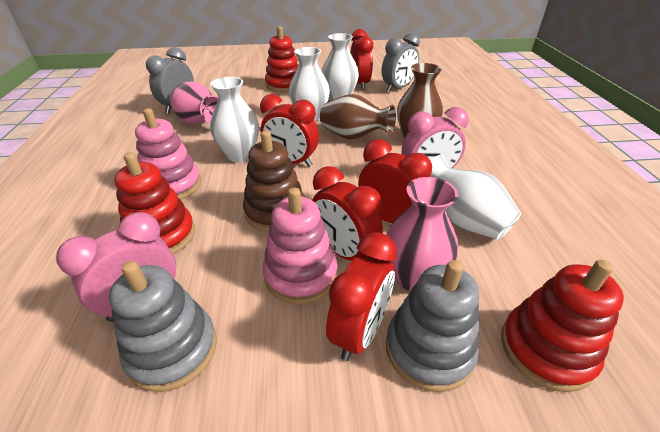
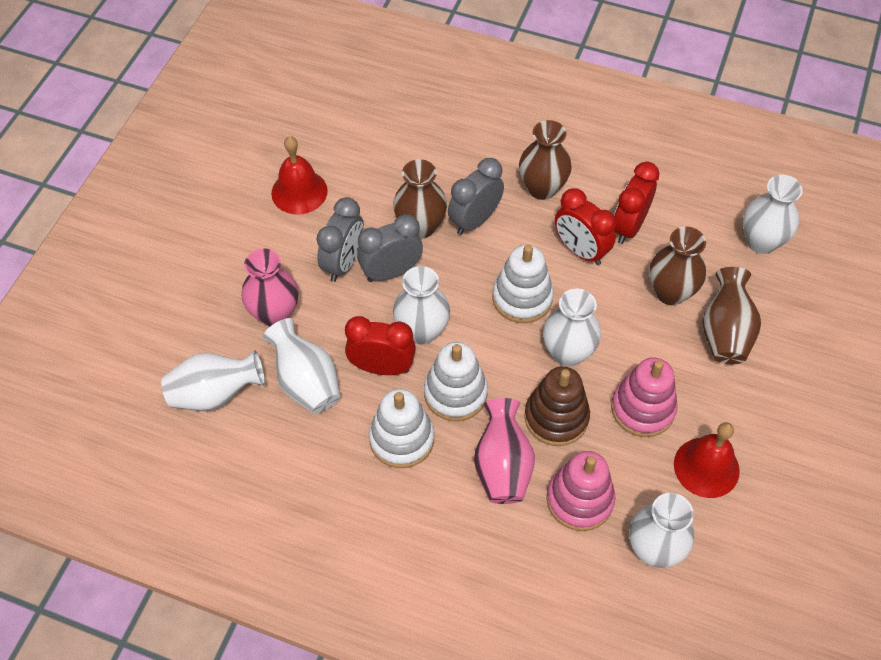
brown vase: [320,94,396,139] [397,63,443,139] = 2 -> [393,159,447,239] [519,120,572,200] [649,226,706,305] [702,267,761,364] = 4
grey clock: [146,47,194,113] [382,33,420,92] = 2 -> [317,197,364,282] [357,214,423,282] [448,158,504,235] = 3
grey stacking toy: [109,261,217,392] [386,260,479,392] = 2 -> none = 0
pink clock: [56,212,176,322] [402,107,469,168] = 2 -> none = 0
red bell: none = 0 -> [271,136,328,214] [674,422,740,498] = 2
red clock: [260,94,319,167] [312,166,383,260] [326,232,397,361] [351,29,373,90] [358,139,432,223] = 5 -> [345,316,416,375] [555,188,616,265] [614,162,659,244] = 3
red stacking toy: [114,152,195,254] [265,26,298,92] [501,260,624,392] = 3 -> none = 0
white stacking toy: none = 0 -> [369,388,434,468] [424,342,488,421] [492,245,554,323] = 3
white vase: [210,77,259,162] [289,47,330,121] [322,33,359,101] [430,154,521,240] = 4 -> [161,350,265,411] [262,318,340,414] [393,266,450,345] [543,289,601,367] [629,493,694,568] [743,175,803,254] = 6

